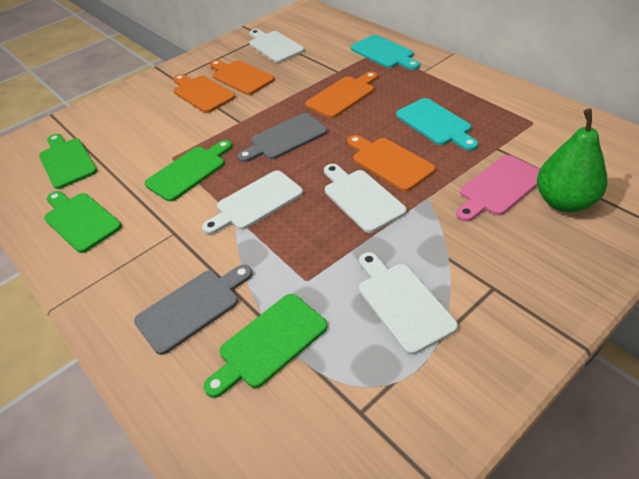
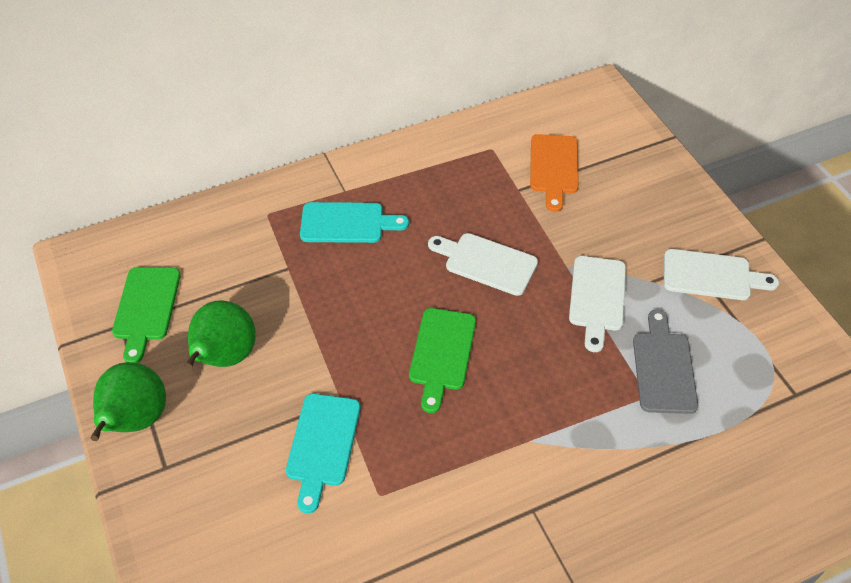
green cutting board: [39,134,97,189] [44,191,122,253] [145,140,232,202] [204,294,328,398] = 4 -> [112,267,181,363] [409,308,476,413] = 2
green pear: [537,109,607,212] = 1 -> [90,362,166,441] [185,300,256,369] = 2
grey cutting board: [134,265,252,355] [237,113,327,162] = 2 -> [633,309,698,414] = 1
orange cutting board: [173,74,236,113] [210,60,275,95] [306,71,378,118] [347,135,435,191] = 4 -> [530,134,579,212] = 1
pink cutting board: [456,155,540,222] = 1 -> none = 0
white cutting board: [202,170,303,235] [249,29,304,63] [324,164,407,233] [359,252,458,355] = 4 -> [428,233,538,296] [569,256,626,352] [664,249,779,300] = 3

